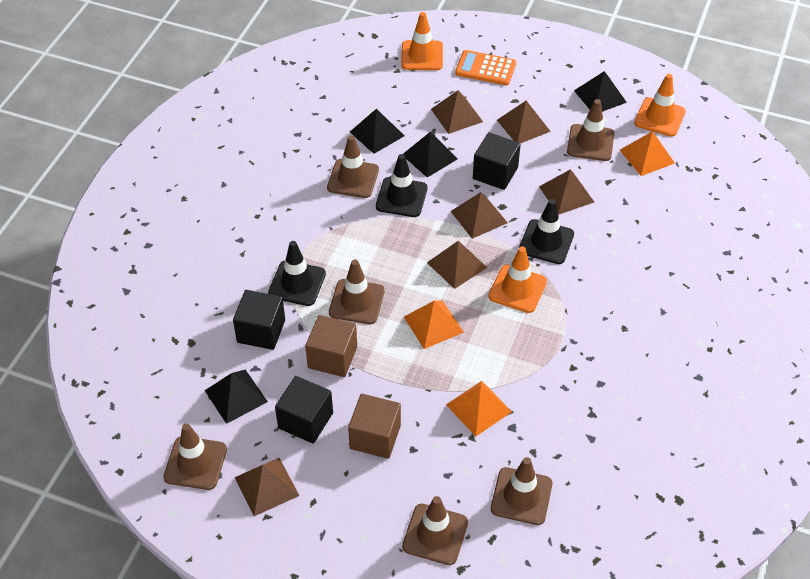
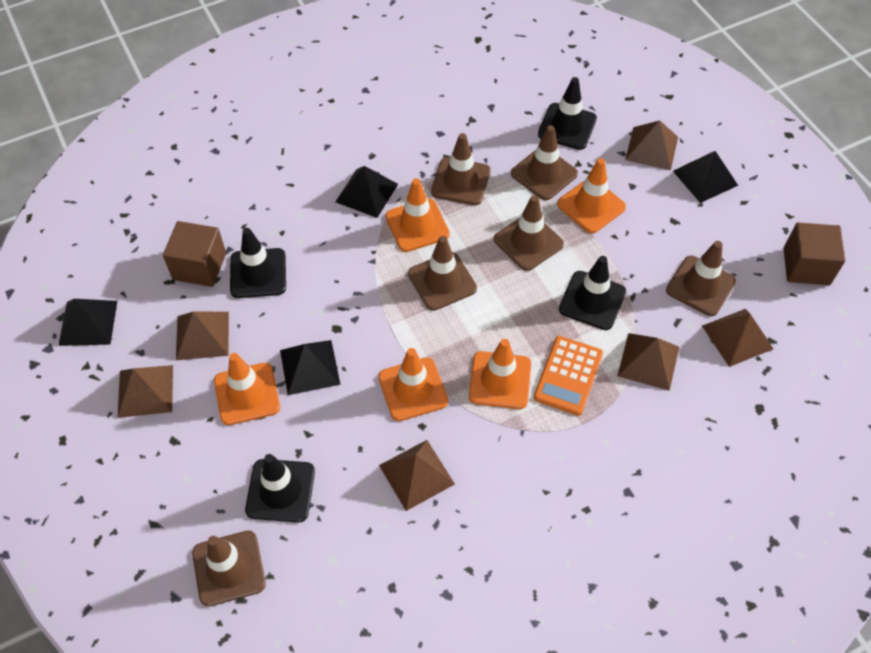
black cube: [233,290,285,350] [275,376,333,444] [473,132,521,190] = 3 -> none = 0
black traffic cone: [268,241,326,306] [376,154,428,217] [519,199,574,264] = 3 -> [230,228,286,298] [245,454,315,522] [538,77,597,150] [559,256,626,330] = 4
orange pyramid: [404,301,464,349] [446,381,512,436] [620,131,675,176] = 3 -> none = 0
orange traffic cone: [401,12,443,70] [488,247,547,313] [634,74,686,137] = 3 -> [214,353,280,425] [378,348,448,421] [385,178,450,252] [469,339,531,409] [557,158,626,233] = 5

